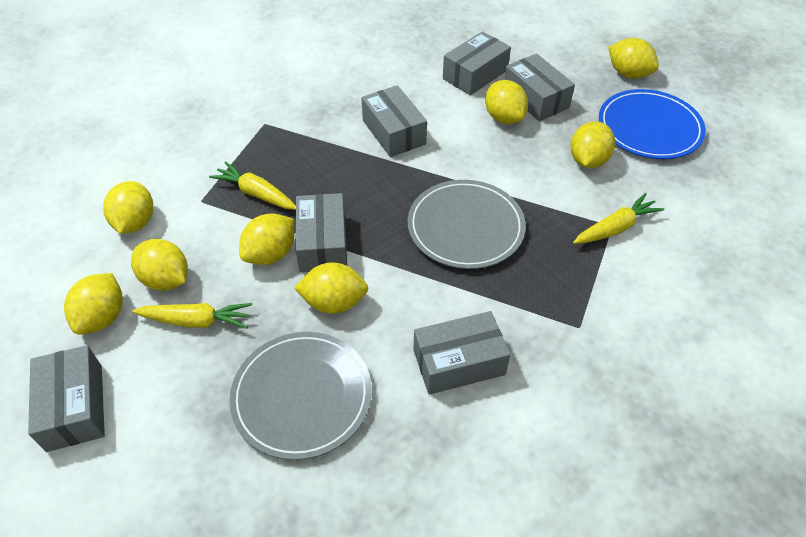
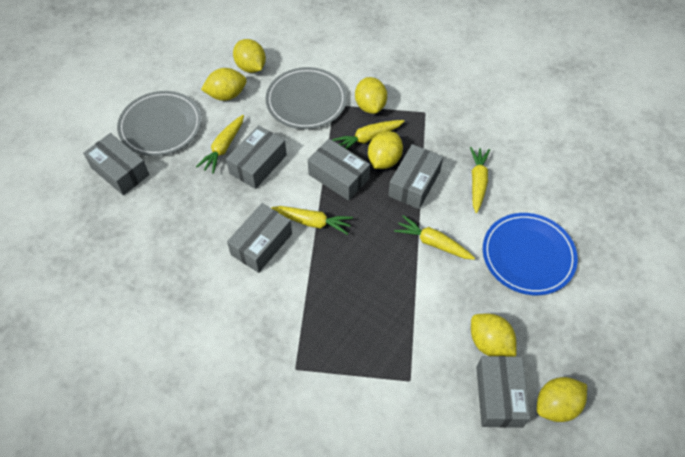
yellow carrot: [132,303,252,329] [209,161,296,210] [573,193,664,244] = 3 -> [196,115,244,174] [271,206,353,235] [332,120,405,149] [394,215,475,260] [470,147,490,213] = 5
yellow lemon: [64,273,123,335] [103,181,153,234] [131,239,188,291] [239,213,294,265] [294,262,368,314] [485,80,528,124] [570,121,615,168] [608,38,659,79] = 8 -> [201,68,247,101] [233,39,266,73] [355,77,387,114] [368,131,403,169] [471,314,516,357] [537,377,587,422] = 6

